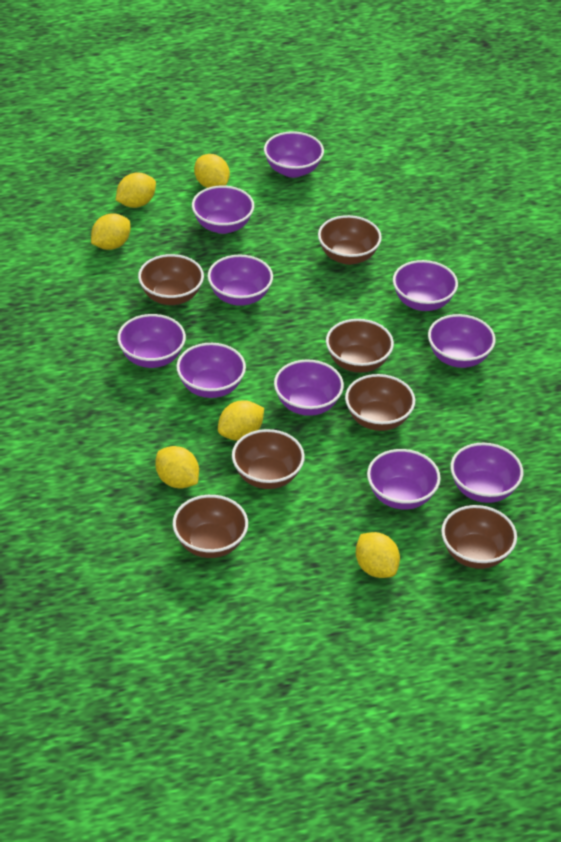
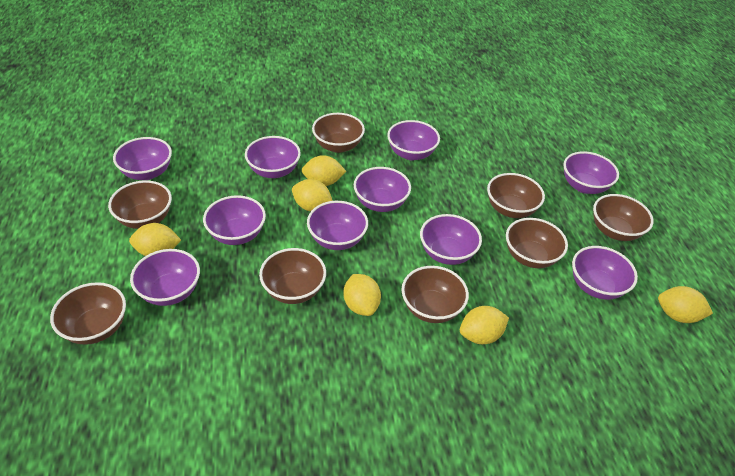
brown bowl: [138,254,204,305] [173,495,248,558] [232,429,305,489] [318,215,382,265] [326,319,394,373] [345,374,415,431] [441,505,517,569] = 7 -> [50,282,126,345] [108,180,172,229] [259,248,326,304] [312,113,365,153] [402,266,469,323] [487,173,545,218] [506,218,568,268] [593,194,653,241] = 8

